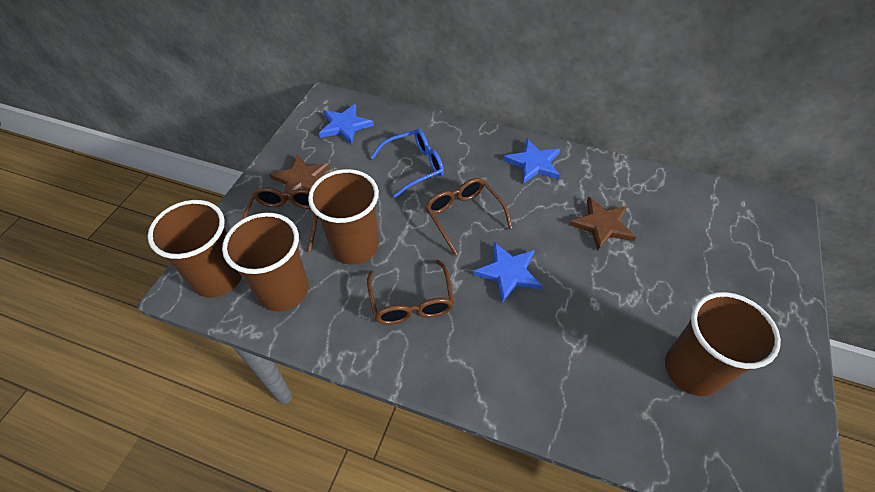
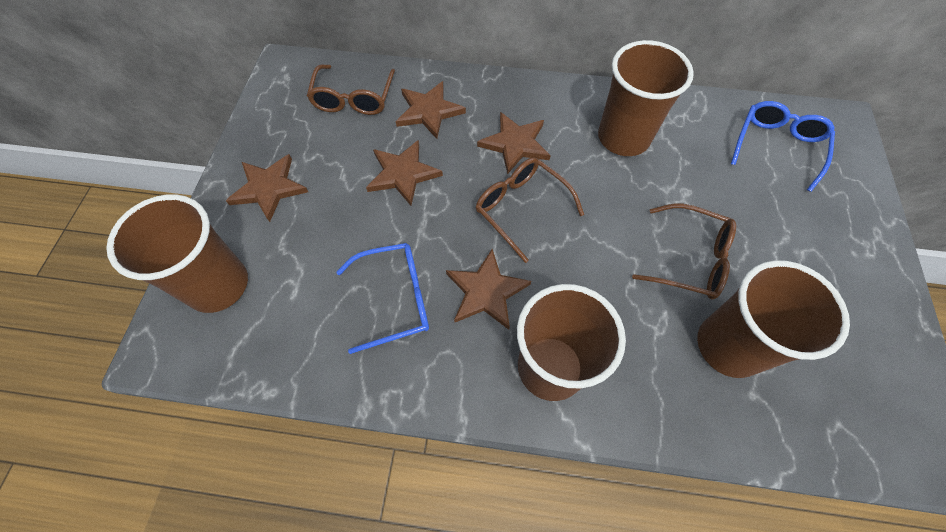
blue glasses: [371,129,444,198] = 1 -> [337,243,429,354] [731,101,835,192] = 2
blue star: [319,104,374,145] [473,242,542,303] [503,139,560,184] = 3 -> none = 0
brown star: [269,154,330,201] [569,197,636,251] = 2 -> [226,154,308,222] [366,140,443,206] [396,81,466,139] [446,249,531,330] [477,112,551,174] = 5

